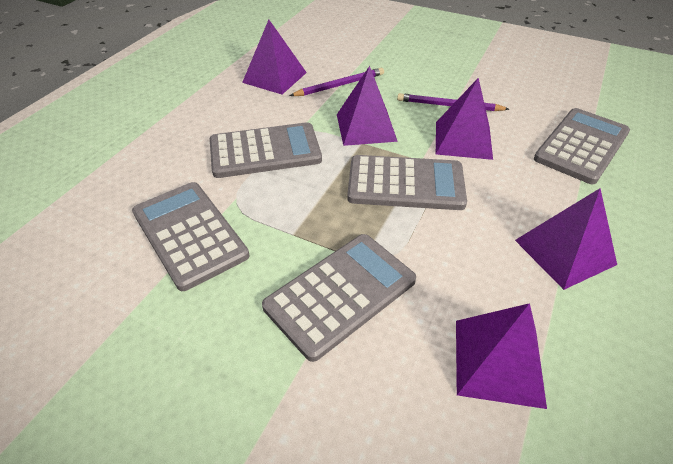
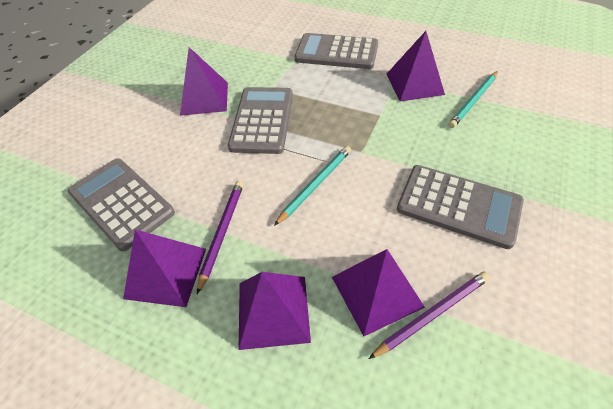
grey calculator: [132,182,249,291] [210,122,322,178] [262,234,416,362] [347,155,467,210] [534,108,630,184] = 5 -> [68,158,175,251] [228,87,293,154] [295,33,378,69] [397,165,524,249] = 4
turquoise pencil: none = 0 -> [274,146,351,226] [448,71,498,128] = 2

